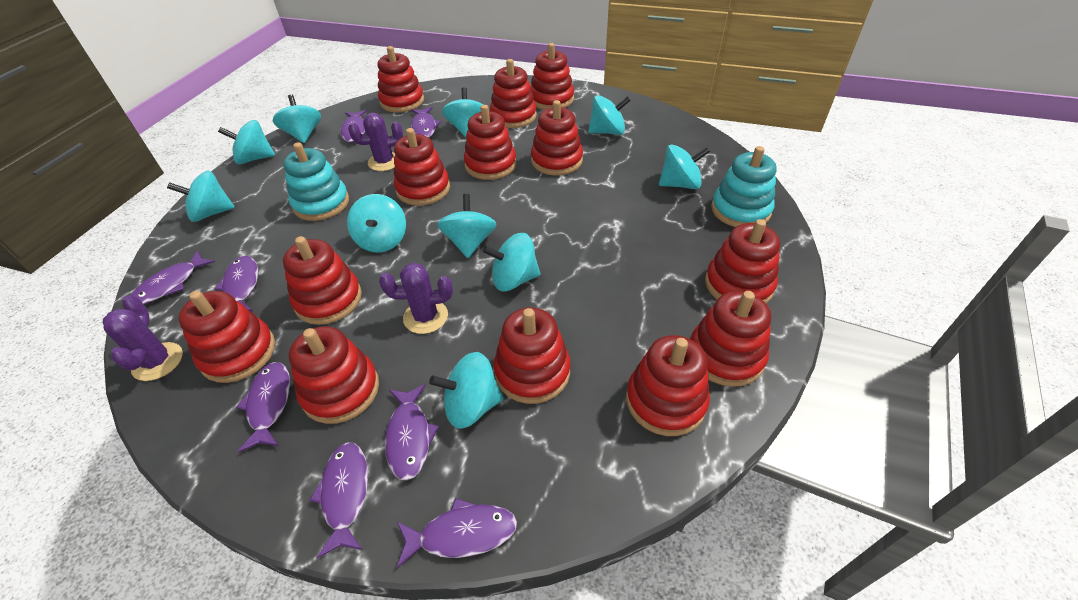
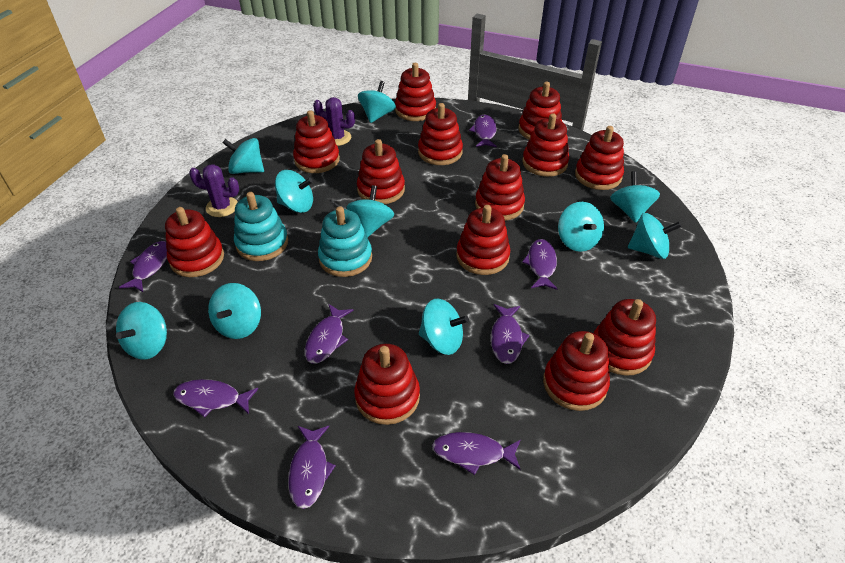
purple cactus: [103,295,183,381] [348,113,403,171] [379,263,453,334] = 3 -> [189,164,239,217] [313,97,355,146] = 2

